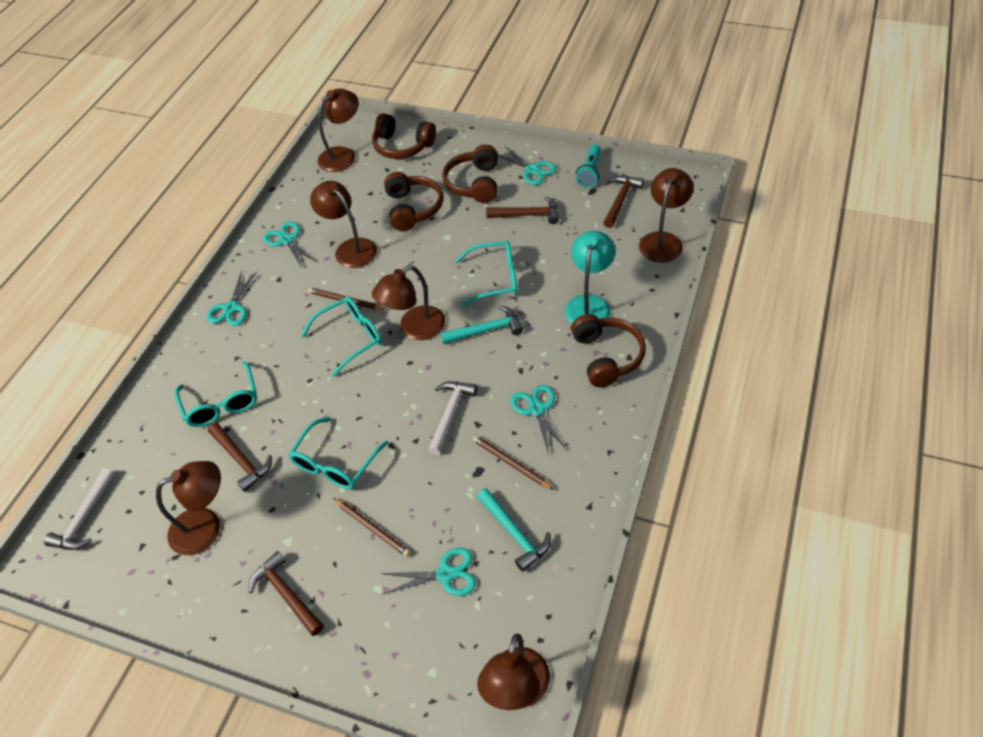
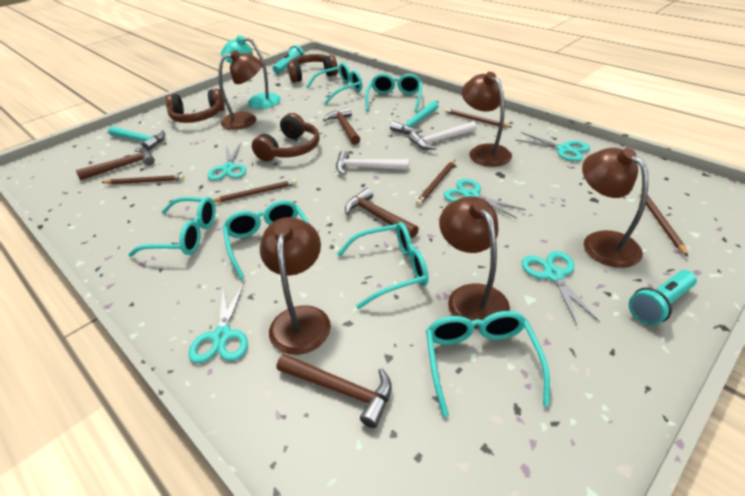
brown headphones: [372,113,436,159] [384,172,443,231] [442,145,498,203] [571,314,646,387] = 4 -> [165,89,225,123] [252,113,320,161] [288,54,338,83] = 3
brown lamp: [156,461,221,555] [310,181,377,268] [317,88,359,172] [372,265,445,340] [477,634,550,710] [639,168,694,263] = 6 -> [218,50,263,130] [260,217,331,355] [439,196,510,329] [462,72,512,167] [582,148,648,268] = 5
brown pencil: [308,288,385,310] [333,498,411,557] [473,436,554,490] = 3 -> [101,175,184,184] [213,179,297,202] [416,160,455,206] [445,108,511,128] [639,192,688,257] = 5
turquoise flashlight: [576,145,601,188] = 1 -> [273,45,305,74] [629,270,697,325] = 2
turquoise glasses: [175,361,257,427] [288,417,388,489] [301,297,382,377] [456,241,517,307] = 4 -> [128,197,216,257] [223,200,310,279] [306,62,362,104] [337,222,429,309] [365,73,422,112] [426,311,550,417] = 6

